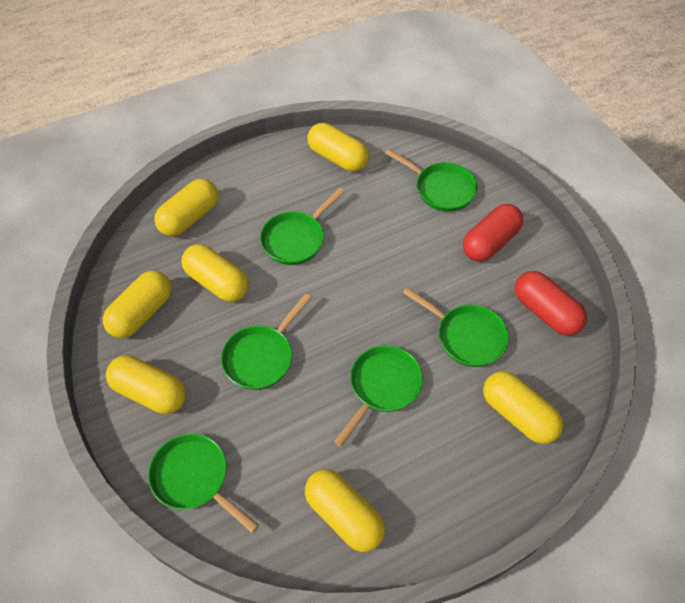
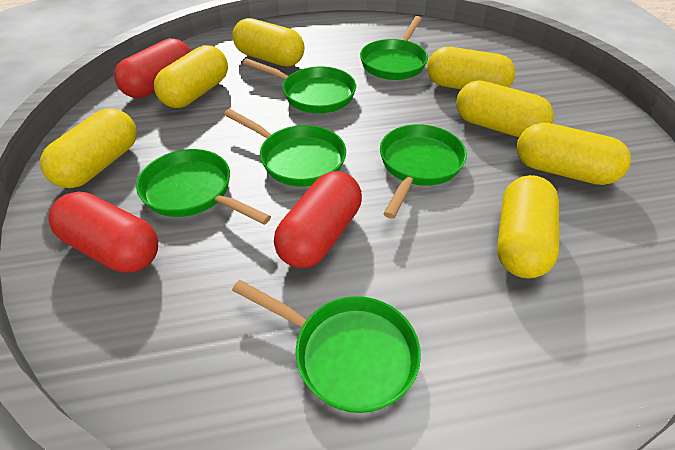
red capsule: [463,204,523,262] [515,271,587,336] = 2 -> [49,192,158,273] [114,38,191,98] [274,171,362,268] = 3

